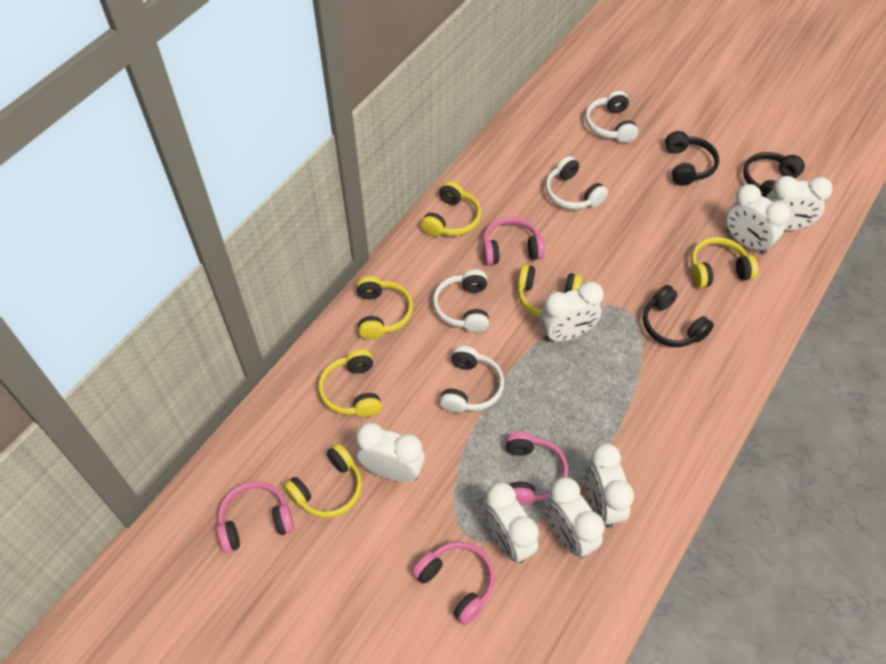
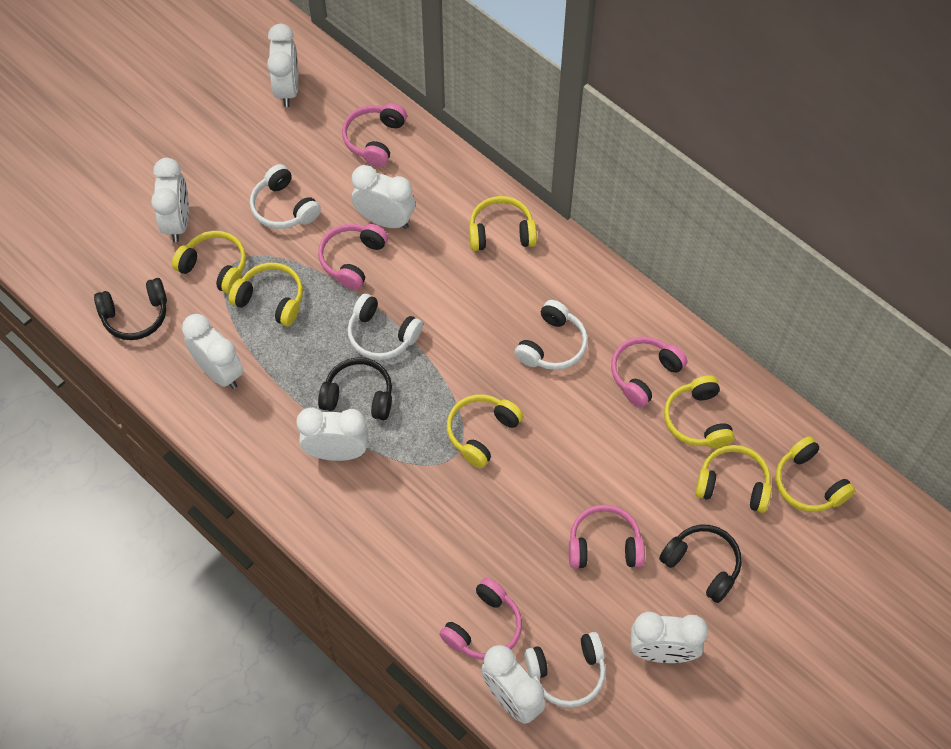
pink headphones: [217,481,294,553] [412,542,495,625] [483,217,545,265] [506,432,568,505] = 4 -> [318,224,388,290] [342,103,407,167] [439,578,522,660] [569,504,645,568] [611,336,687,408] = 5
yellow headphones: [284,444,362,518] [319,349,382,417] [357,276,413,340] [421,181,481,237] [518,265,582,317] [691,237,758,288] = 6 -> [172,231,246,294] [228,263,303,326] [447,394,523,468] [469,196,537,251] [664,375,735,448] [695,445,772,513] [776,436,856,512] = 7

